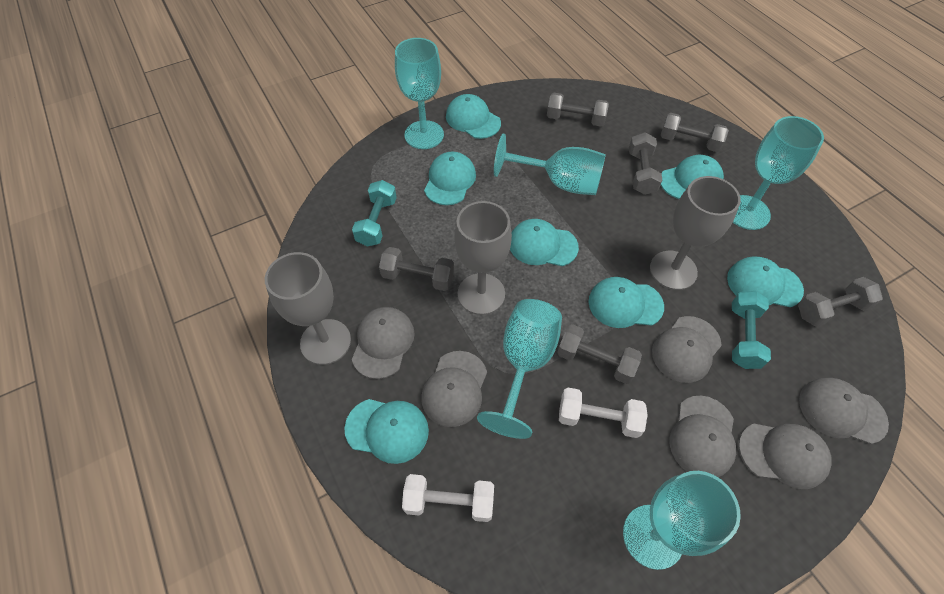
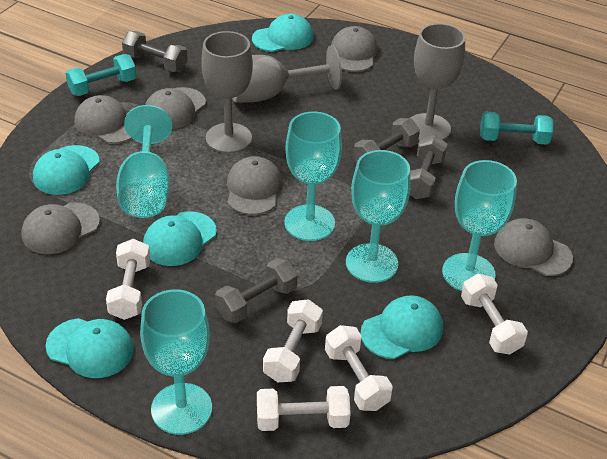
grey dumbbell: [379,247,454,291] [547,93,609,127] [557,324,642,384] [629,132,662,195] [661,113,729,152] [798,277,883,327] = 6 -> [122,31,188,72] [215,258,298,323] [353,118,420,162] [410,135,448,199] = 4
turquoise cap: [344,399,429,464] [424,151,476,205] [446,94,501,139] [510,219,579,266] [588,277,664,328] [661,155,724,199] [727,256,804,307] = 7 -> [33,145,100,195] [46,318,134,378] [143,211,217,266] [252,14,314,52] [360,295,443,359] = 5
white dumbbell: [402,474,494,522] [559,388,648,438] = 2 -> [106,239,150,320] [257,386,351,431] [263,299,323,382] [325,325,393,411] [461,274,528,355] = 5

